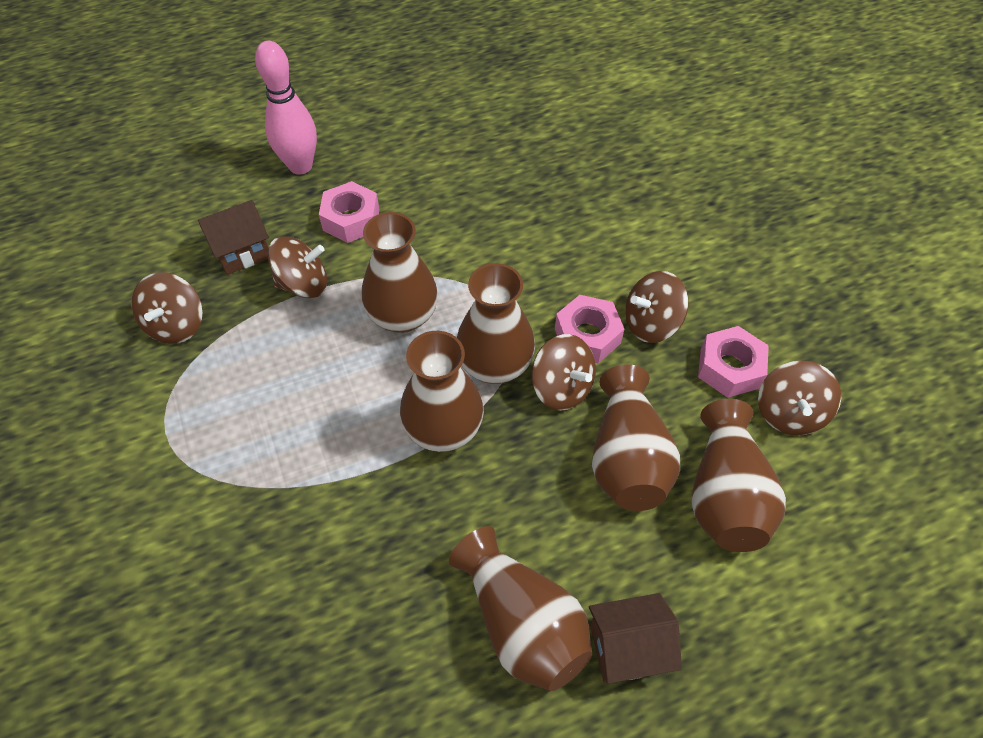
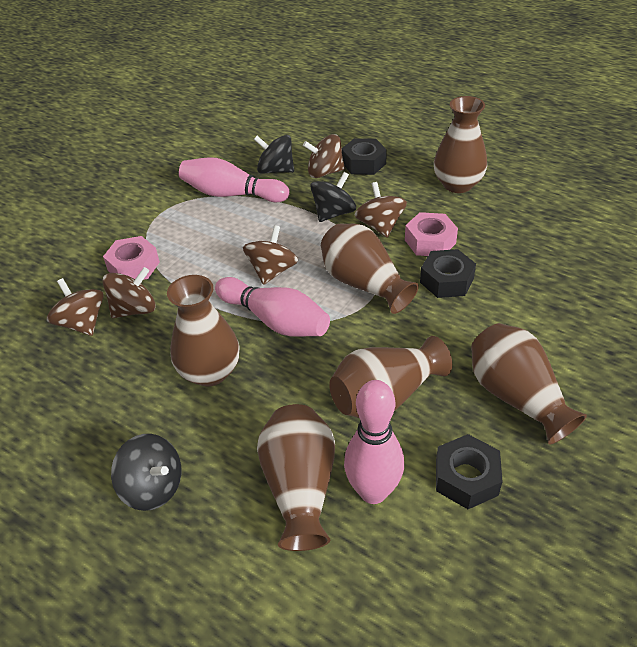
black nut: none = 0 -> [342,138,387,175] [420,249,476,298] [436,434,503,509] = 3
black spinning top: none = 0 -> [111,434,181,511] [254,135,294,174] [310,172,356,222] = 3
brown house: [198,200,269,275] [589,593,682,684] = 2 -> none = 0
pink bowling pin: [255,41,317,175] = 1 -> [179,157,289,202] [215,277,330,337] [344,380,404,504] = 3
pink nut: [319,181,379,243] [555,295,624,364] [698,326,769,398] = 3 -> [103,236,160,280] [405,212,458,256] = 2

